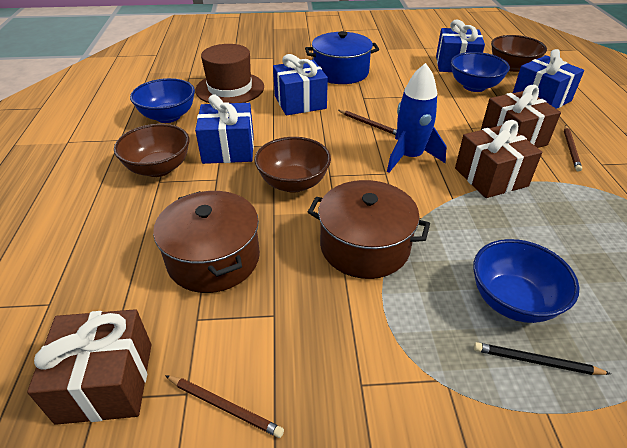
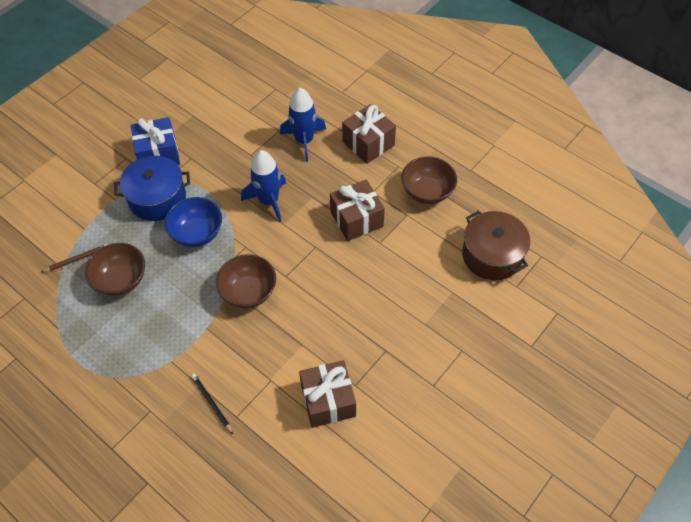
blue bowl: [130,78,195,123] [451,52,510,92] [473,239,579,323] = 3 -> [164,197,222,247] = 1
blue gift: [195,94,254,164] [273,54,328,115] [436,20,485,72] [513,49,584,109] = 4 -> [131,117,180,165] = 1
blue rocket: [387,63,447,173] = 1 -> [241,150,286,222] [280,88,326,162] = 2
brown hat: [195,44,264,103] = 1 -> none = 0
brown pencil: [165,375,284,438] [338,110,397,136] [564,125,582,172] = 3 -> [41,244,108,272] = 1
brown pot: [153,191,260,293] [308,180,430,279] = 2 -> [462,210,530,280] = 1

